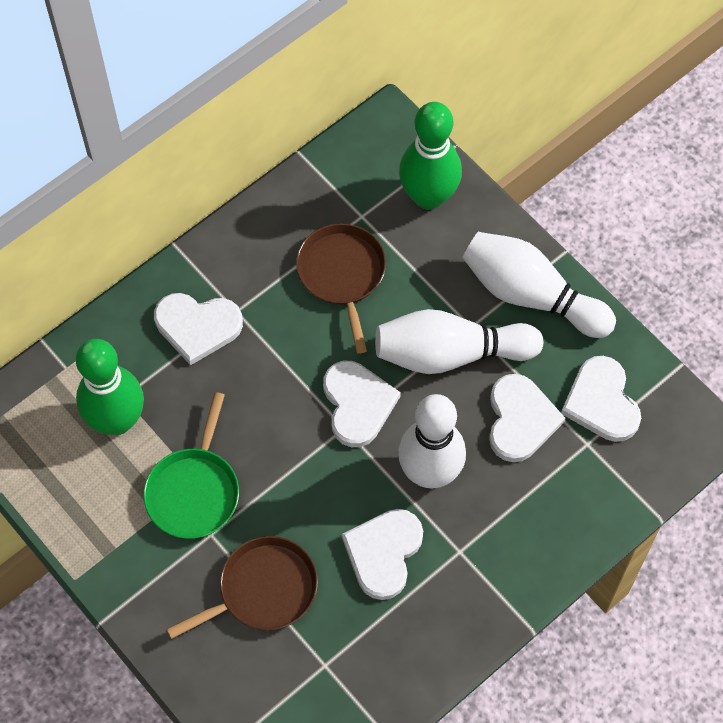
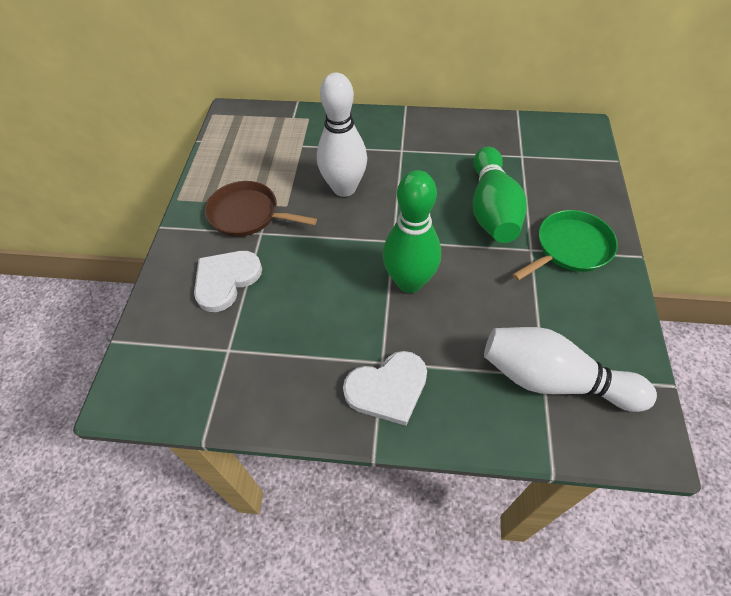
brown pan: [166,536,318,639] [296,223,386,353] = 2 -> [205,181,317,237] = 1
white bowling pin: [375,309,543,374] [398,394,466,488] [462,232,616,338] = 3 -> [317,73,367,197] [484,327,657,412] = 2
white heart: [154,293,243,365] [323,361,401,447] [342,509,423,600] [489,374,565,462] [561,356,641,442] = 5 -> [194,251,262,312] [343,351,427,426] = 2

